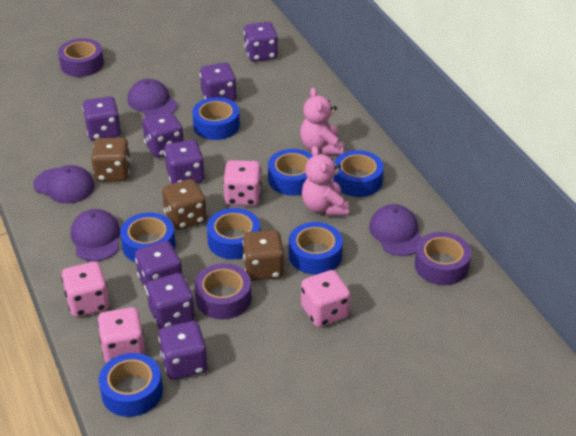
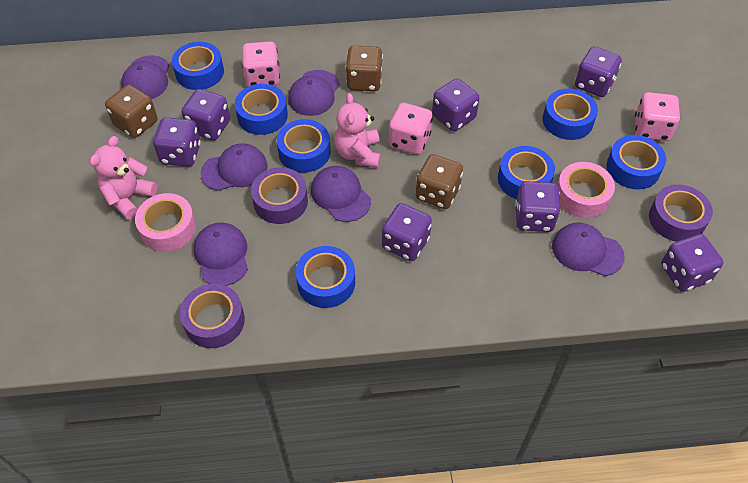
pink dice: [61,262,109,317] [97,307,145,363] [223,160,262,206] [301,270,351,327] = 4 -> [242,41,280,87] [389,103,432,155] [635,92,680,141] = 3
pink tape: none = 0 -> [135,193,196,252] [557,162,615,218] = 2
purple cap: [33,165,95,203] [71,209,120,261] [127,79,178,117] [369,204,421,256] = 4 -> [121,55,169,99] [194,223,248,286] [201,143,268,191] [288,70,340,116] [311,166,371,222] [552,223,625,276] = 6
purple dice: [82,96,121,141] [135,241,182,290] [142,111,184,158] [146,273,195,329] [158,321,208,380] [164,140,205,184] [200,62,237,101] [244,22,278,62] = 8 -> [153,117,201,167] [181,89,230,140] [382,203,432,261] [432,78,480,131] [515,181,561,232] [575,46,622,97] [661,234,723,292] = 7

